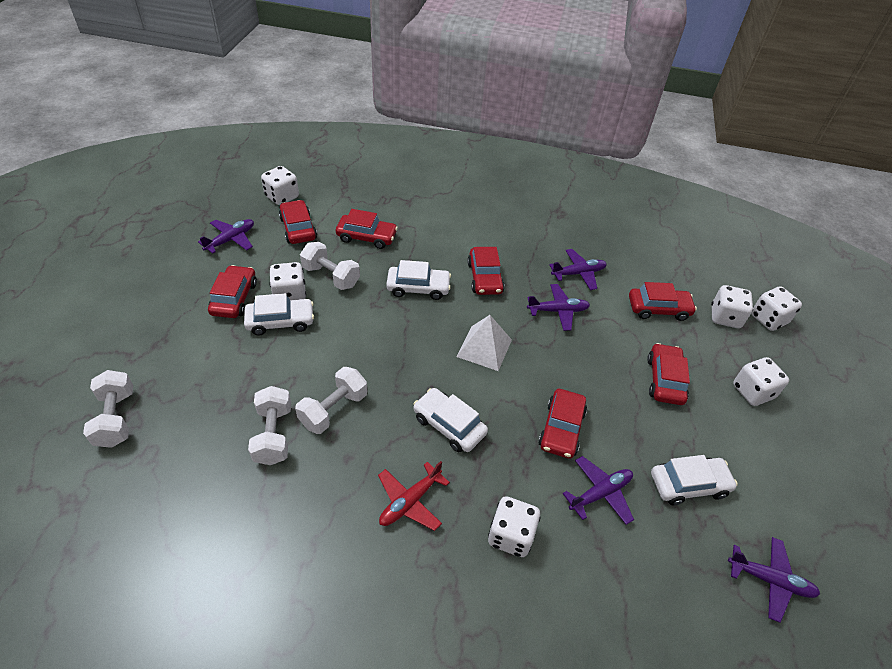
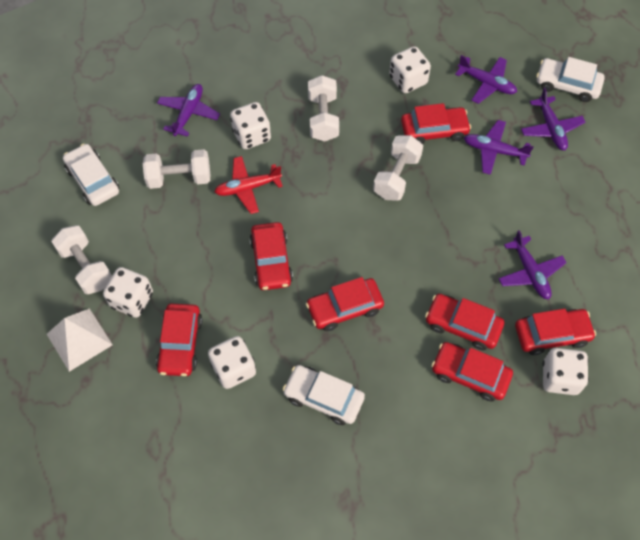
white car: [244,293,314,336] [386,260,451,300] [413,388,488,452] [651,455,738,505] = 4 -> [63,144,119,206] [283,365,365,425] [536,57,605,102] = 3
white dice: [261,166,299,205] [270,262,306,300] [488,496,541,557] [711,285,753,328] [733,357,789,406] [751,286,802,331] = 6 -> [103,267,153,318] [208,336,256,389] [230,102,271,149] [389,46,431,93] [543,348,589,395] = 5

